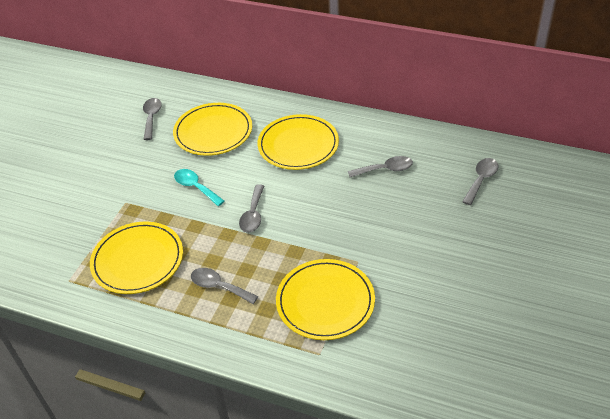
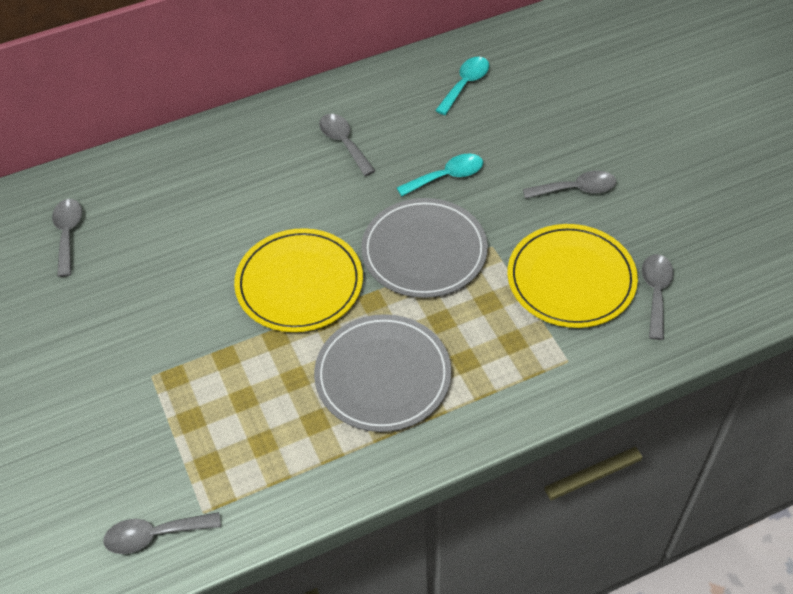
grey plate: none = 0 -> [314,314,451,432] [361,198,488,298] = 2
turquoise spoon: [174,169,224,206] = 1 -> [397,154,483,196] [435,57,489,115] = 2
yellow plate: [90,222,183,294] [173,103,252,156] [257,114,339,170] [276,259,375,340] = 4 -> [234,228,363,332] [507,224,638,328] = 2

